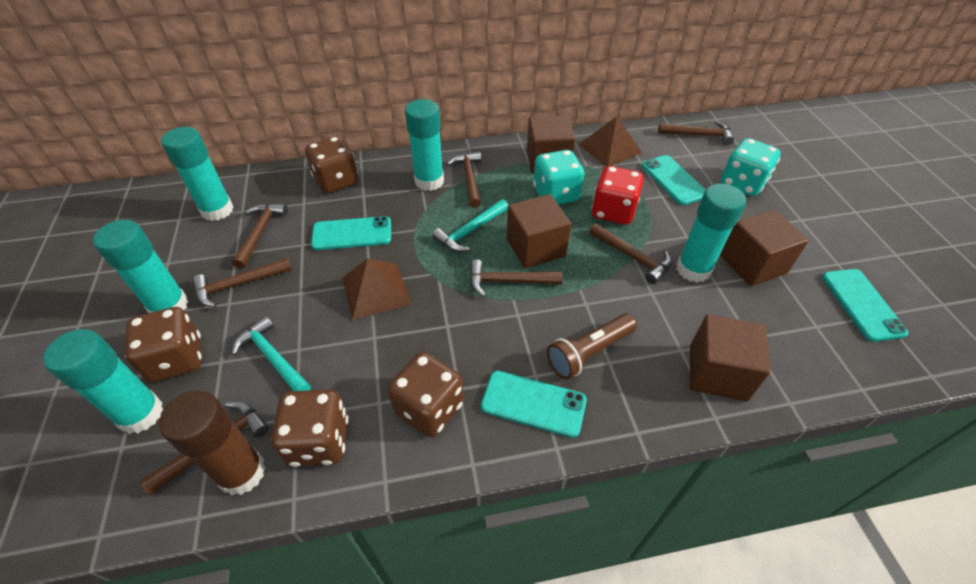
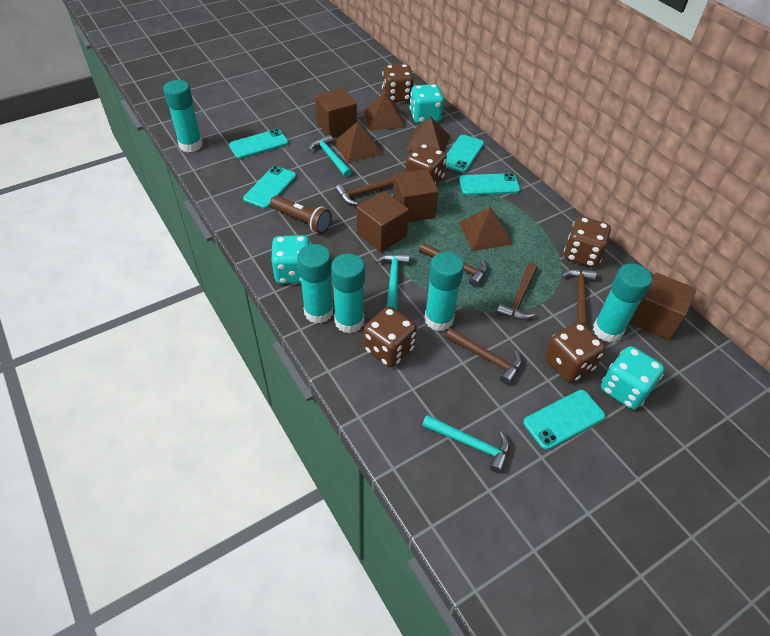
brown dice: [125,307,202,382] [271,390,349,467] [305,136,358,193] [388,352,464,437] = 4 -> [364,307,417,367] [382,64,414,102] [405,143,447,185] [545,322,606,382] [564,216,611,267] = 5
brown glue stick: [159,391,266,495] = 1 -> none = 0
brown hammer: [140,401,269,495] [192,258,292,307] [232,203,288,269] [447,151,481,208] [470,259,563,297] [589,223,672,284] [658,121,734,145] = 7 -> [335,176,394,205] [419,243,487,287] [445,328,522,385] [497,263,537,320] [561,269,597,327] = 5
brown pyramid: [342,259,411,320] [579,116,642,166] = 2 -> [334,121,382,163] [364,93,405,131] [406,116,450,151] [459,207,513,251] = 4
red dice: [591,166,644,225] = 1 -> none = 0
turquoise dice: [533,150,584,204] [721,138,781,196] = 2 -> [271,235,311,284] [410,84,444,124] [601,346,665,410] = 3
turquoise hammer: [232,316,311,391] [432,199,508,252] = 2 -> [308,135,352,177] [375,253,410,310] [422,415,510,473] = 3
turquoise phone: [311,216,391,250] [481,371,587,438] [642,155,706,205] [822,269,909,342] = 4 -> [229,129,289,159] [243,166,296,209] [446,135,484,173] [459,173,520,195] [523,390,605,450] = 5

